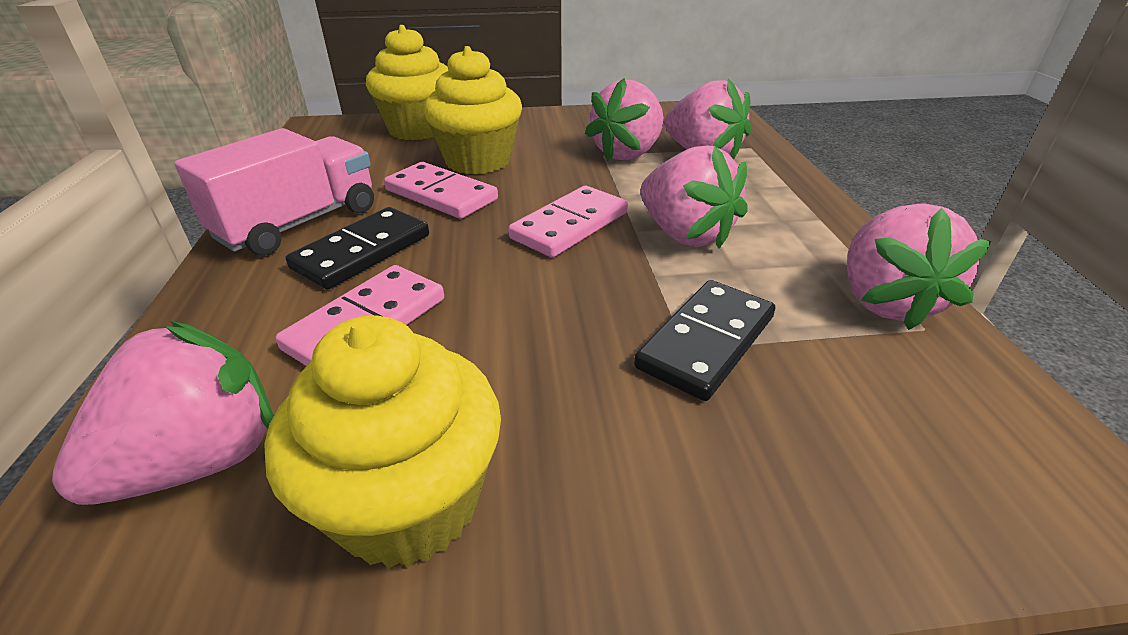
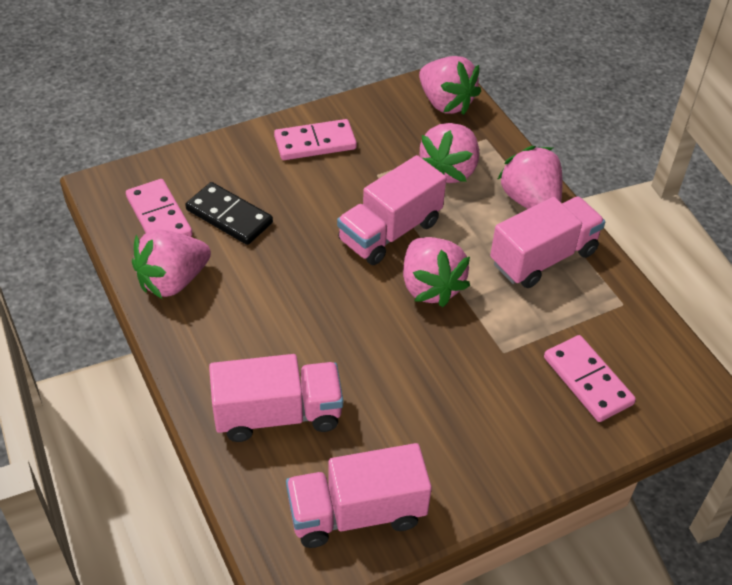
black domino: [286,207,429,290] [634,280,775,401] = 2 -> [185,182,273,245] = 1
pink truck: [174,128,374,256] = 1 -> [209,354,343,442] [286,443,432,548] [337,155,446,265] [490,197,605,288] = 4
yellow cupcake: [264,315,501,568] [366,25,449,140] [423,46,522,175] = 3 -> none = 0

